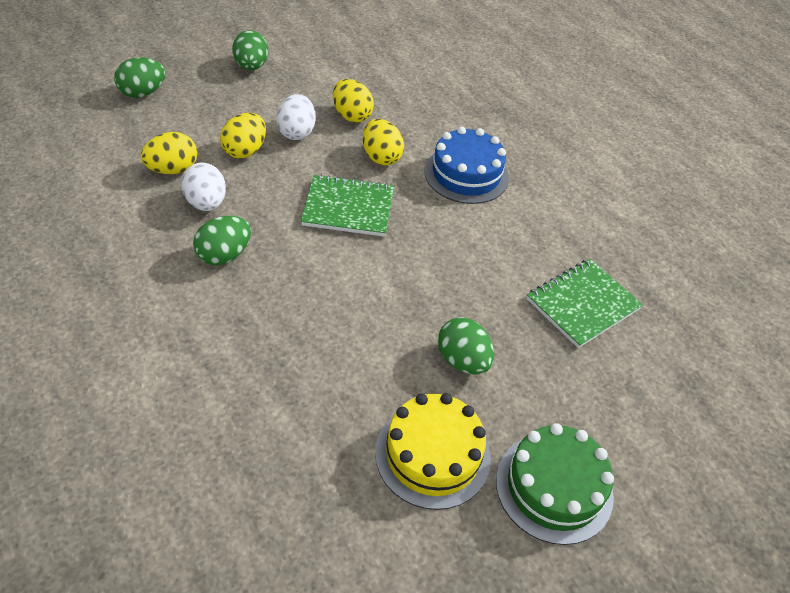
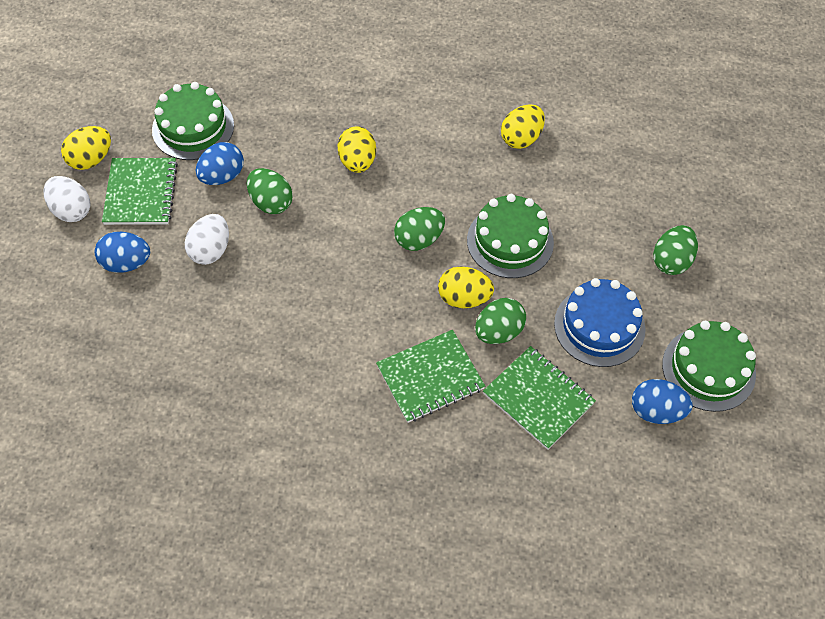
blue egg: none = 0 -> [95,232,150,273] [195,142,244,185] [632,379,693,424] = 3
green cake: [496,423,614,545] = 1 -> [152,82,234,160] [467,194,554,278] [662,321,756,412] = 3
green notebook: [301,174,394,237] [527,259,643,348] = 2 -> [102,158,178,225] [376,330,485,423] [483,346,596,450] = 3
yellow cake: [375,393,491,510] = 1 -> none = 0

